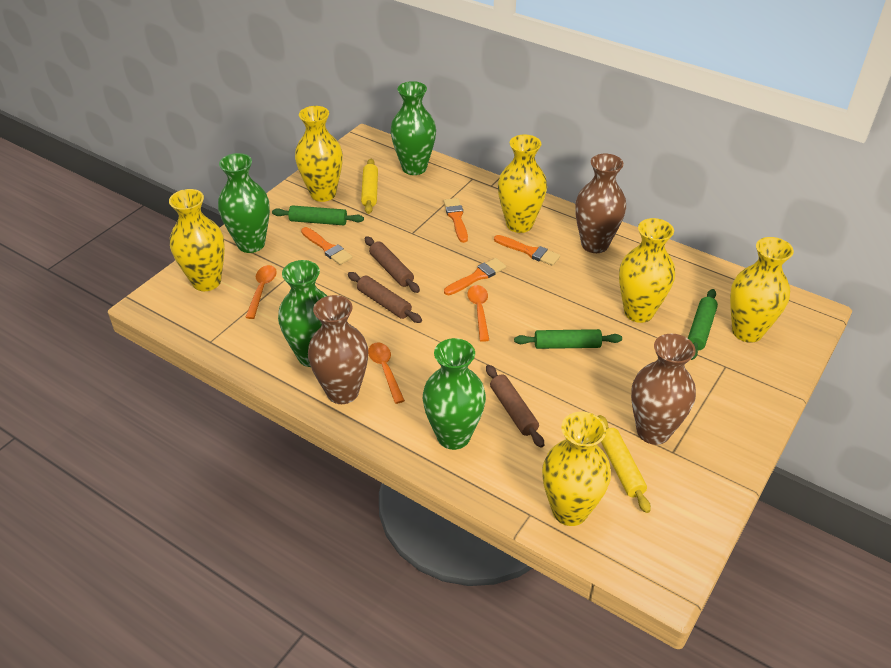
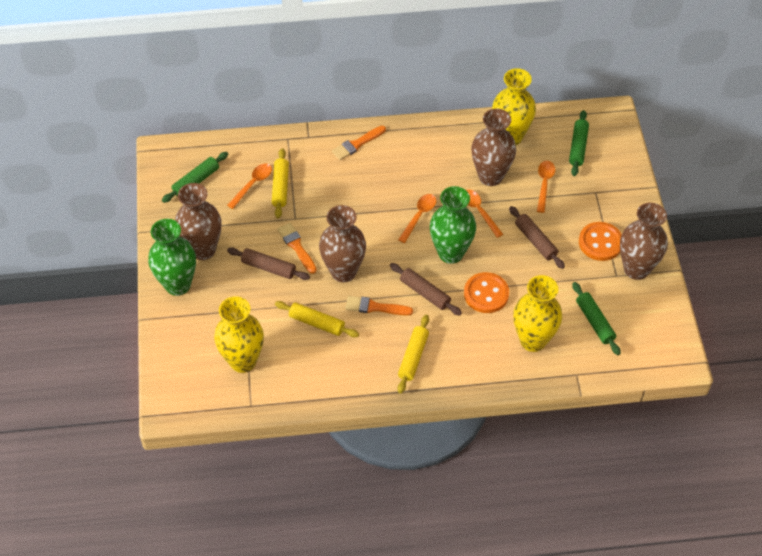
brown vase: [308,295,368,404] [575,154,626,253] [631,334,696,445] = 3 -> [175,183,222,260] [319,205,366,282] [471,109,516,186] [620,203,668,280] = 4
green vase: [218,153,270,253] [278,260,327,367] [391,81,436,175] [423,338,486,450] = 4 -> [148,219,196,296] [430,186,476,264] = 2
orange brush: [301,227,353,265] [444,198,468,243] [444,258,506,295] [494,235,560,266] = 4 -> [278,223,317,274] [332,126,386,160] [346,296,413,315] = 3
orange button: none = 0 -> [464,272,509,313] [579,222,622,261] = 2
orange spoon: [245,265,277,319] [368,342,405,404] [467,285,489,342] = 3 -> [227,164,272,209] [398,194,436,243] [466,189,503,238] [537,161,555,213] = 4
yellow rolling pin: [361,158,378,214] [598,415,651,513] = 2 -> [272,148,289,218] [275,301,359,337] [398,315,429,394] = 3
yellow vase: [169,189,225,291] [295,106,343,202] [498,135,547,233] [542,412,611,526] [619,218,675,323] [730,237,794,343] = 6 -> [214,296,264,373] [492,68,536,145] [513,275,562,352] = 3

